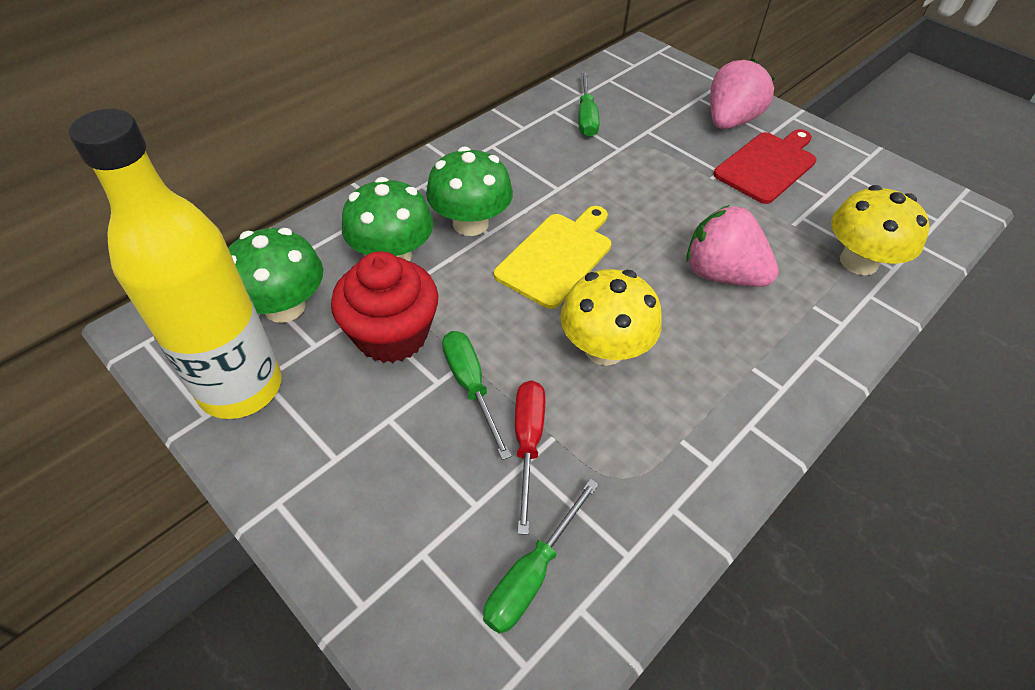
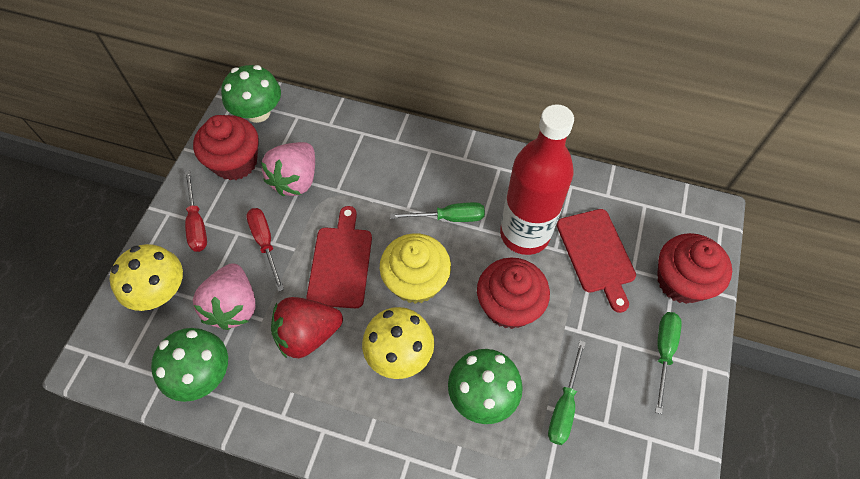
red bottle: none = 0 -> [500,104,574,255] = 1
red cupcake: [331,251,438,363] = 1 -> [193,115,259,180] [477,258,550,329] [657,233,732,304] = 3
red cutting board: [714,129,816,204] = 1 -> [306,206,372,308] [557,209,636,313] = 2
red screwdriver: [515,380,545,535] = 1 -> [185,171,207,252] [246,208,284,292] = 2
red strawberry: none = 0 -> [271,297,343,358] = 1
yellow bottle: [69,109,282,419] = 1 -> none = 0
yellow cupcake: none = 0 -> [380,233,451,304] = 1
yellow cutting board: [494,206,611,309] = 1 -> none = 0

